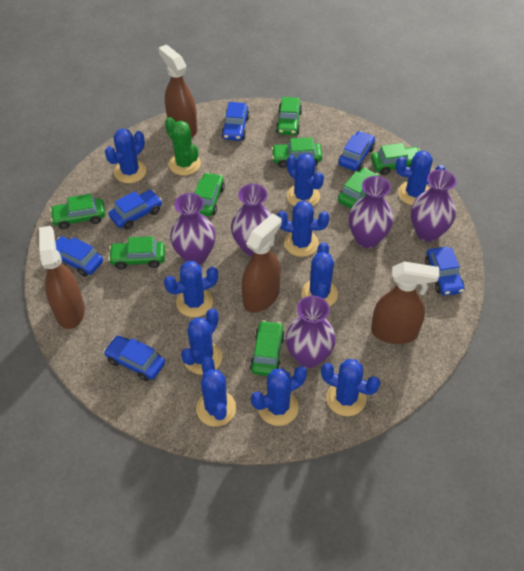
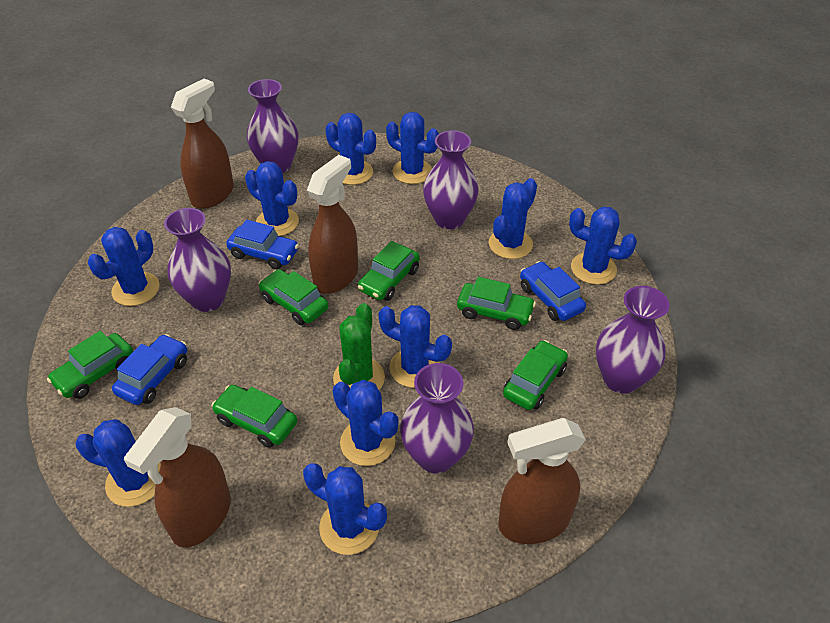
blue car: [55,236,103,277] [104,336,165,381] [109,190,162,230] [221,102,250,141] [338,131,375,171] [425,247,464,296] = 6 -> [112,334,187,405] [226,220,299,269] [520,261,586,321] = 3
green car: [50,194,105,229] [108,236,165,269] [195,172,225,216] [250,320,285,376] [271,138,322,168] [276,97,302,135] [338,168,380,209] [371,143,420,175] = 8 -> [47,331,133,399] [211,385,297,448] [259,269,328,325] [358,241,420,301] [457,277,536,330] [503,340,568,410] = 6

